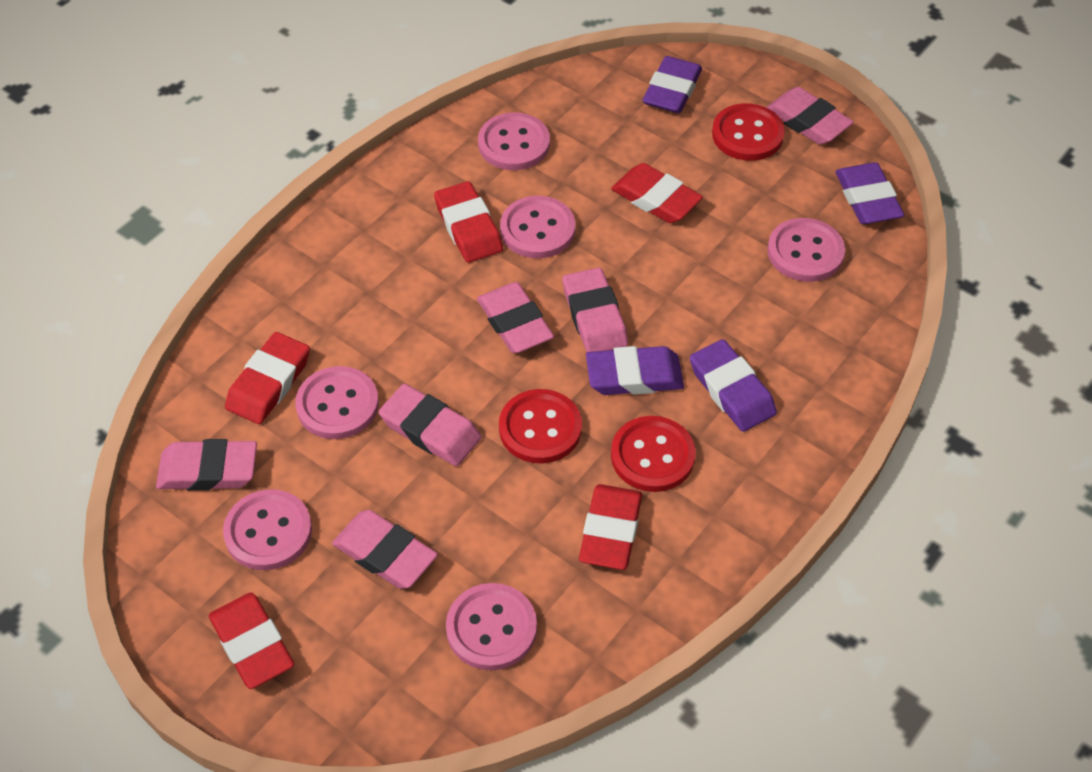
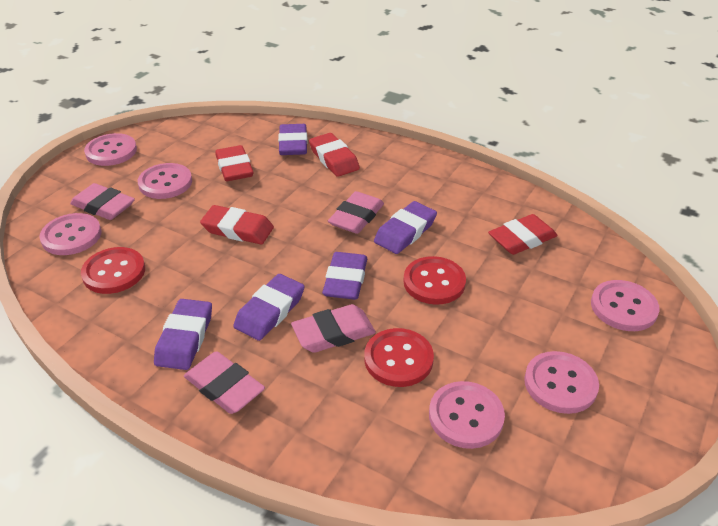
pink eraser: [156,439,257,491] [332,510,438,589] [379,384,482,466] [477,282,554,353] [562,268,628,352] [766,87,854,145] = 6 -> [70,183,135,220] [184,351,265,414] [291,304,376,353] [328,191,384,234] = 4
purple eraser: [586,346,684,395] [642,56,702,113] [690,339,777,432] [835,162,904,224] = 4 -> [154,299,212,370] [233,274,305,341] [278,124,308,155] [322,252,367,300] [374,201,437,254] = 5
red eraser: [208,592,294,689] [225,332,310,424] [434,181,503,263] [579,484,642,570] [611,163,703,223] = 5 -> [200,205,274,244] [215,145,254,181] [309,133,360,177] [488,214,558,255] = 4

